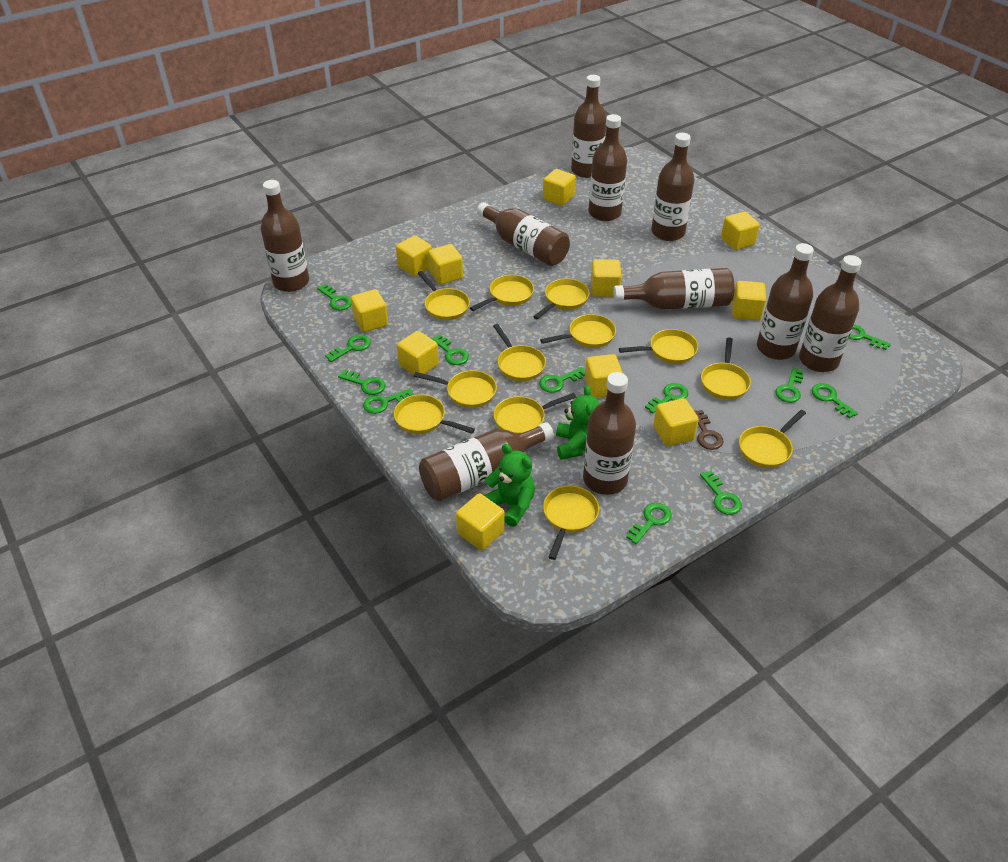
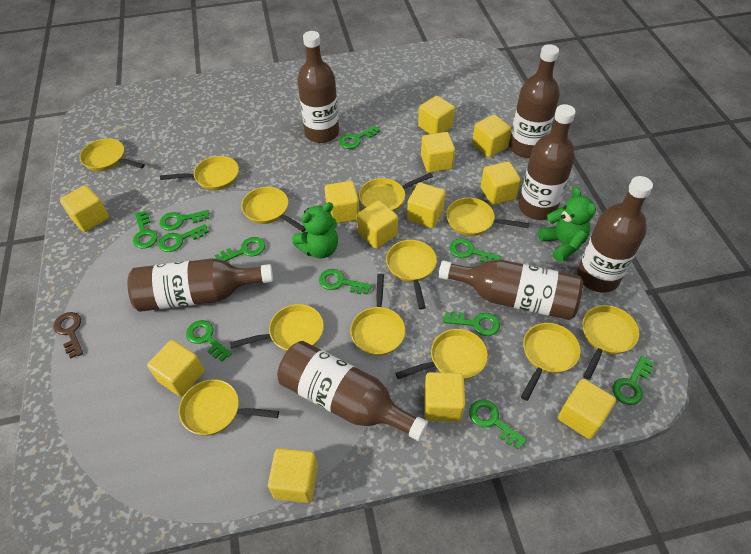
brown bottle: [261,180,309,292] [419,422,554,501] [477,202,570,266] [571,75,607,178] [583,372,636,495] [589,114,627,221] [613,268,735,310] [651,133,695,241] [757,243,814,360] [799,255,862,372] = 10 -> [127,258,273,312] [277,341,428,441] [297,31,339,143] [438,259,583,320] [509,44,560,158] [519,104,576,220] [577,176,653,293] = 7
green key: [317,284,351,310] [325,335,371,362] [338,370,386,395] [363,388,414,414] [431,335,469,365] [539,367,585,393] [626,503,672,544] [645,383,688,414] [700,471,742,515] [775,368,804,403] [811,383,858,419] [849,324,891,350] = 12 -> [133,211,158,249] [158,224,209,252] [160,210,210,230] [186,320,232,361] [215,237,266,261] [319,269,372,295] [339,125,380,149] [443,311,500,336] [450,239,501,263] [469,400,527,449] [613,356,653,405] = 11
yellow cube: [351,289,388,332] [396,235,432,277] [397,331,439,378] [428,244,463,285] [456,493,504,551] [543,169,576,206] [585,354,623,398] [591,259,622,297] [653,398,699,446] [721,211,760,250] [732,281,766,321] = 11 -> [60,185,109,232] [147,340,204,397] [268,448,318,503] [324,181,359,224] [357,200,398,249] [407,183,446,228] [418,96,455,134] [421,132,455,173] [424,372,465,422] [472,114,512,157] [481,161,521,205] [558,379,616,439] = 12

